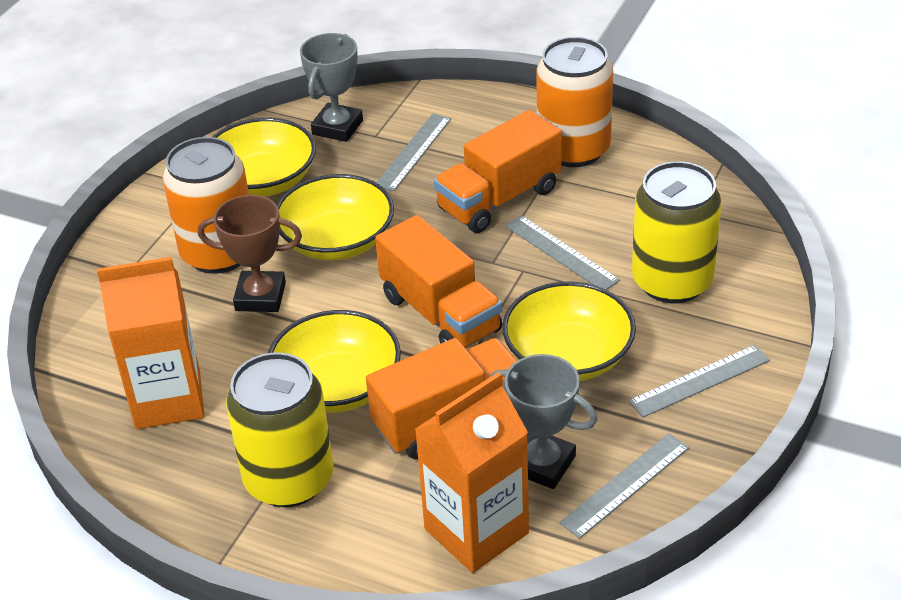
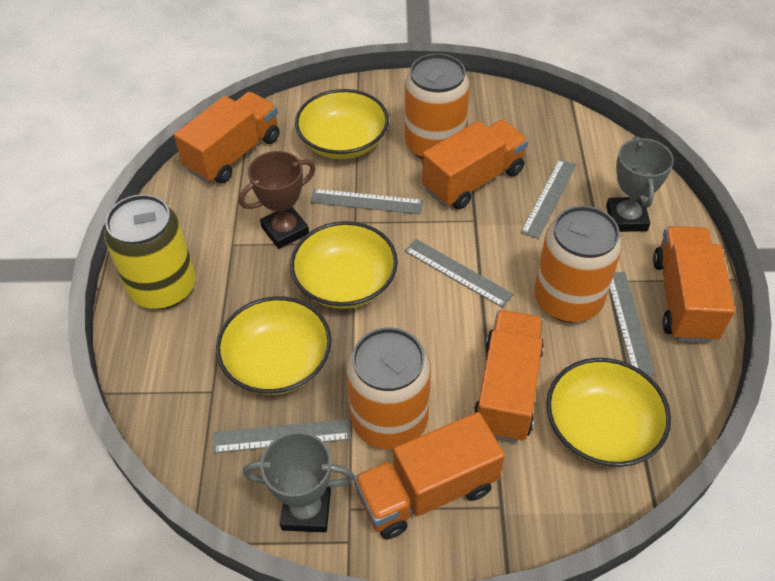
grey ruler: [377,114,451,191] [505,215,620,290] [559,433,689,539] [628,345,770,418] = 4 -> [213,419,351,453] [310,189,423,214] [405,239,514,308] [521,159,576,239] [609,272,655,375] = 5
orange can: [162,137,249,274] [536,37,613,167] = 2 -> [346,327,431,450] [405,54,470,159] [534,206,622,322] = 3
orange carton: [97,257,205,429] [415,372,529,573] = 2 -> none = 0
orange truck: [366,338,518,460] [375,215,502,348] [434,110,562,233] = 3 -> [174,92,280,184] [354,412,505,539] [422,120,528,209] [473,310,544,442] [653,226,735,343] = 5
yellow can: [226,352,334,507] [632,161,722,303] = 2 -> [104,194,196,309] = 1

